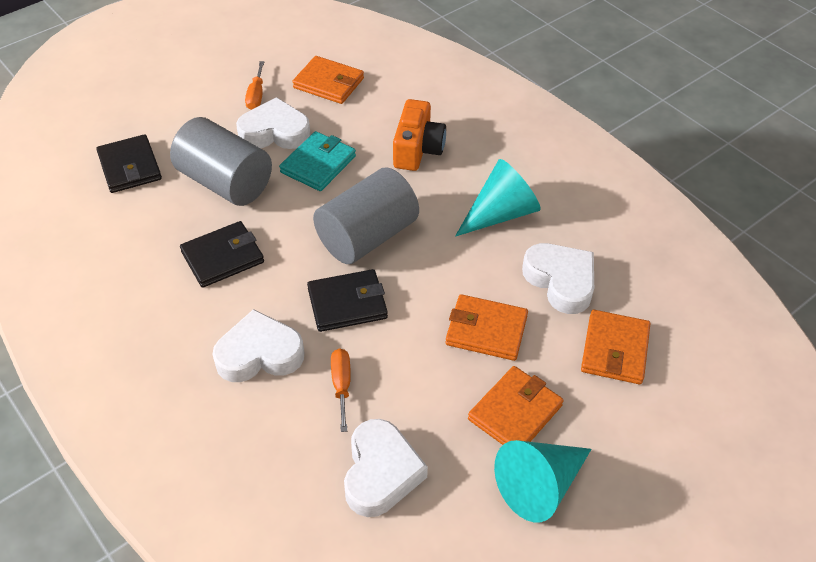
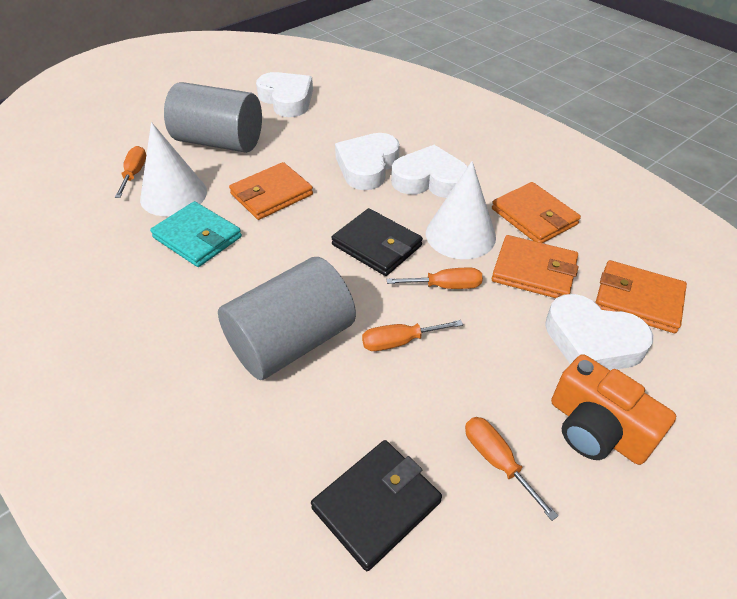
black wallet: [96,134,162,193] [180,221,264,288] [307,269,388,332] = 3 -> [311,440,442,571] [331,208,423,276] = 2
orange screwdriver: [245,61,264,110] [331,348,351,432] = 2 -> [115,146,146,198] [362,320,463,351] [387,268,483,289] [465,417,558,521] = 4
turquoise cone: [455,159,541,237] [494,440,592,522] = 2 -> none = 0
white cone: none = 0 -> [140,122,207,216] [426,161,496,259] = 2

